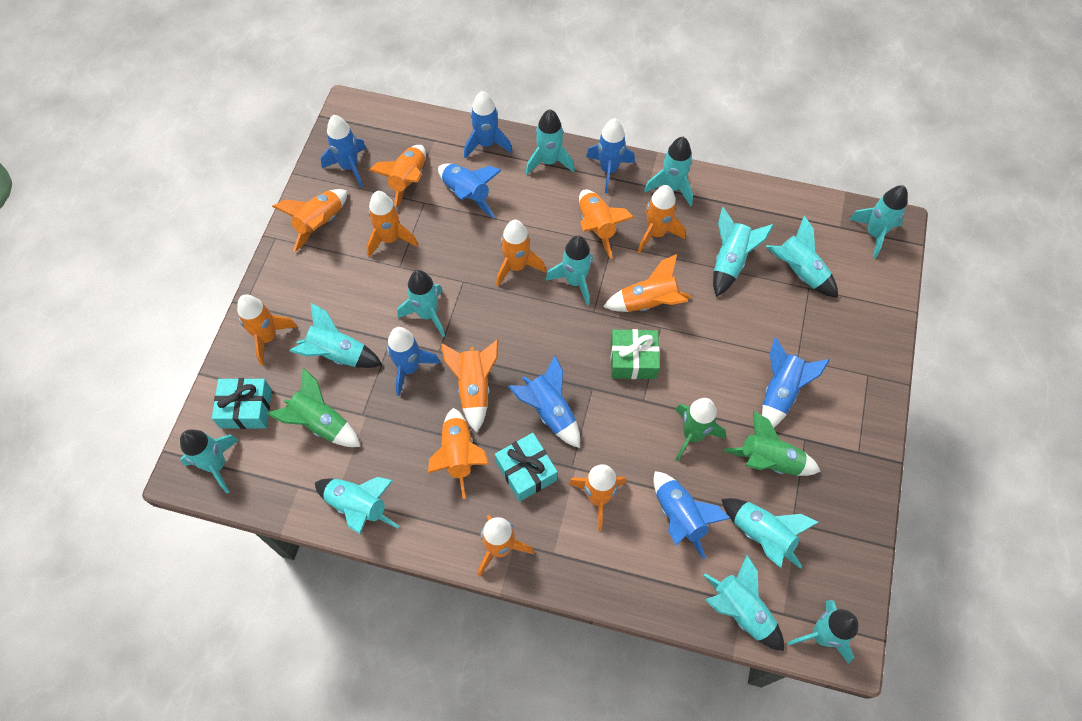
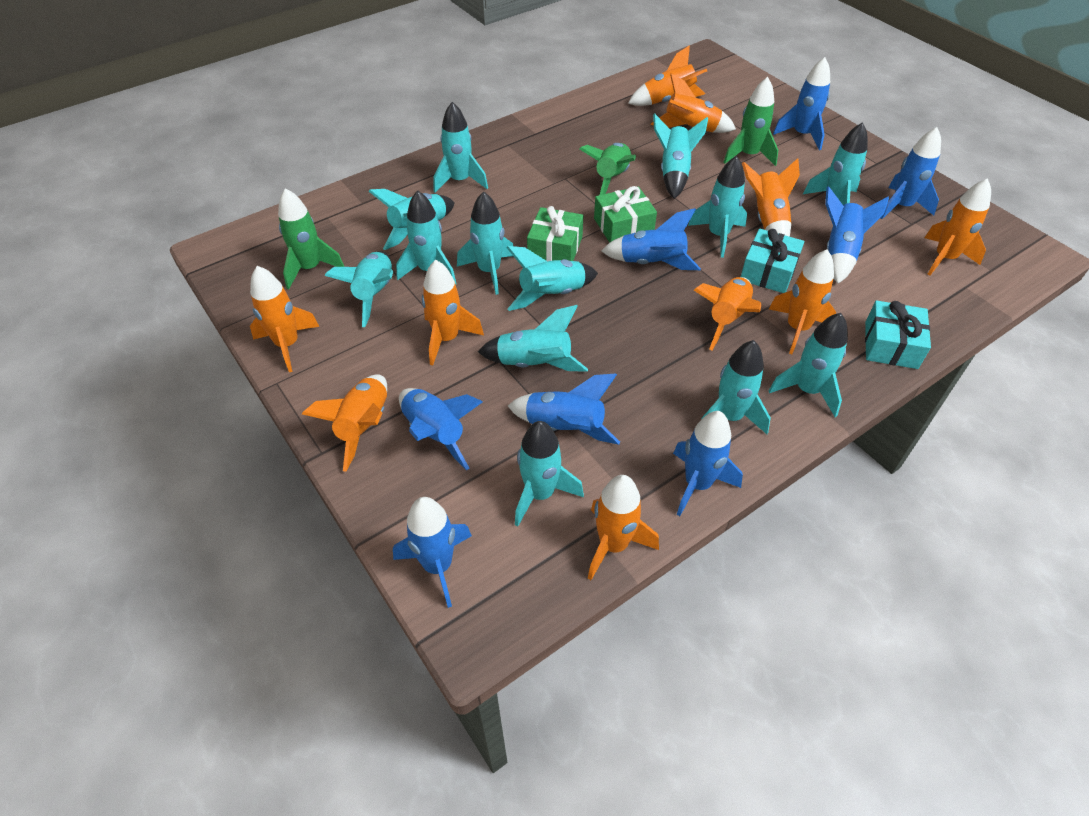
green gift: [610,329,660,379] = 1 -> [527,206,584,261] [594,186,657,243] = 2
orange rocket: [237,294,297,365] [272,189,347,252] [366,191,418,257] [369,145,426,208] [428,408,489,499] [441,340,498,433] [478,515,534,576] [496,220,546,286] [569,464,626,531] [579,189,634,259] [603,254,691,312] [638,185,686,253] = 12 -> [250,266,320,372] [302,375,387,471] [422,260,484,365] [588,475,659,580] [628,45,707,106] [651,73,736,133] [694,277,761,350] [742,158,800,237] [769,250,836,354] [925,178,991,276] = 10

